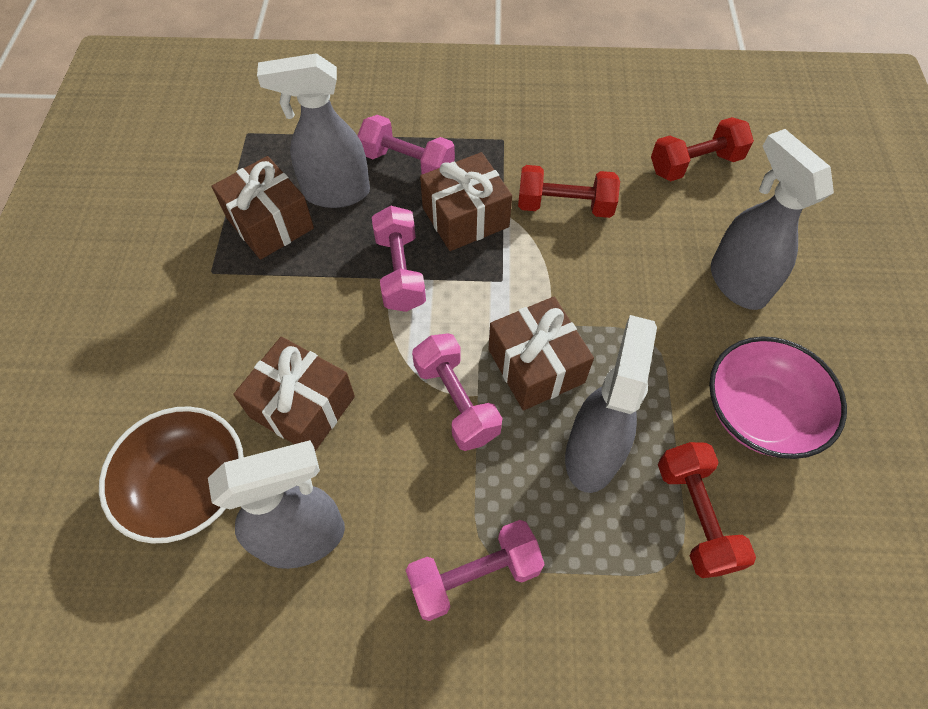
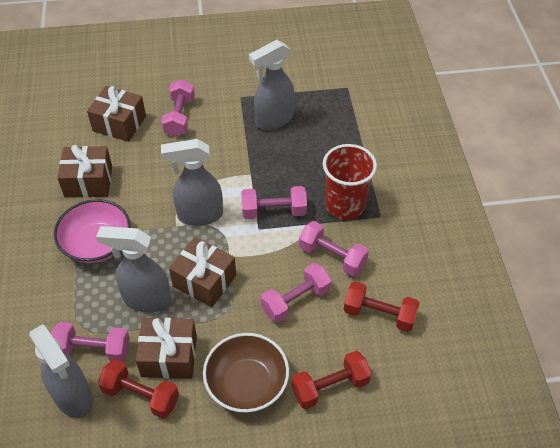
pink dumbbell: [357,115,455,174] [372,206,426,312] [406,520,545,621] [412,333,502,451] = 4 -> [51,322,130,362] [161,79,195,137] [241,186,307,219] [261,263,332,323] [299,221,369,276] = 5
red cup: none = 0 -> [323,144,377,220] = 1

